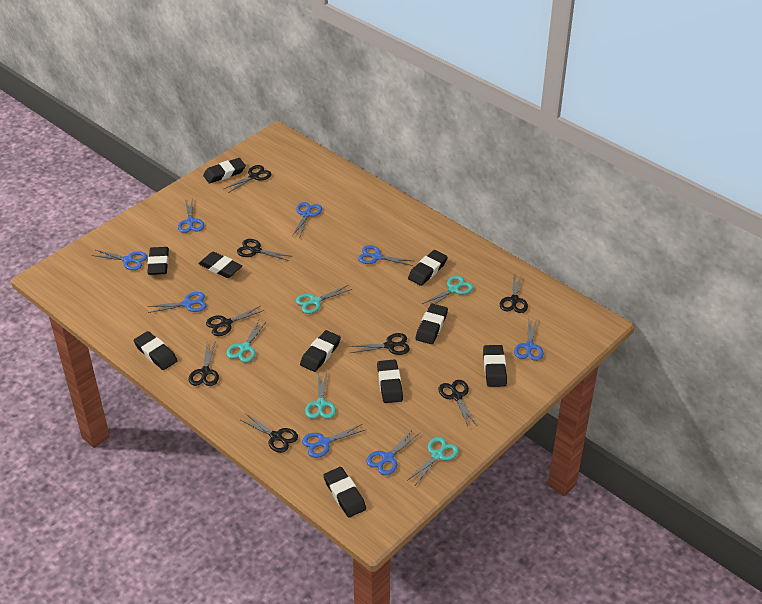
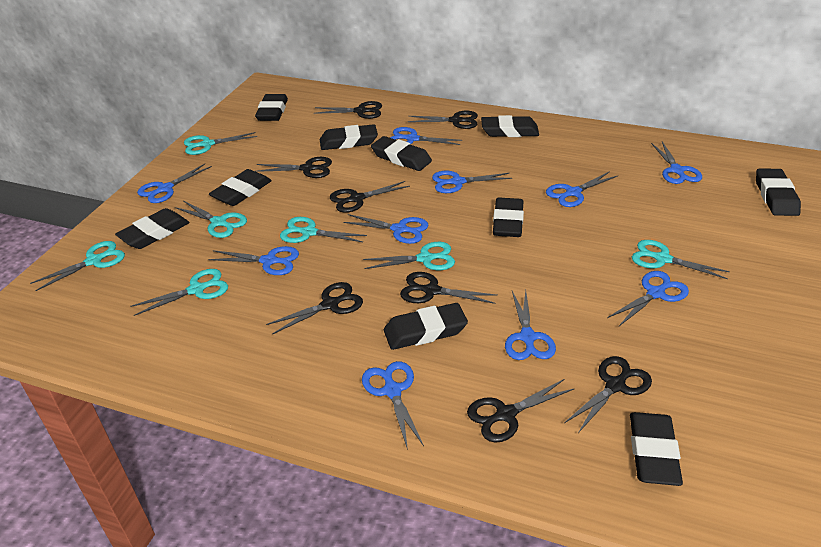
blue scissors: [91,250,147,270] [147,292,207,313] [178,198,204,233] [292,202,322,236] [302,424,367,458] [358,245,413,266] [366,429,420,475] [514,319,544,361] = 8 -> [137,164,212,203] [208,246,299,275] [343,214,429,244] [362,361,424,450] [390,127,462,145] [432,171,512,193] [505,290,556,360] [546,171,617,207] [607,271,689,326] [651,142,702,184] = 10
turquoise scissors: [226,320,267,362] [296,285,352,314] [305,372,336,419] [407,437,459,485] [422,276,473,304] = 5 -> [30,241,125,291] [130,269,228,316] [175,201,247,238] [184,132,257,155] [280,217,367,243] [363,242,455,270] [632,240,730,279] = 7

